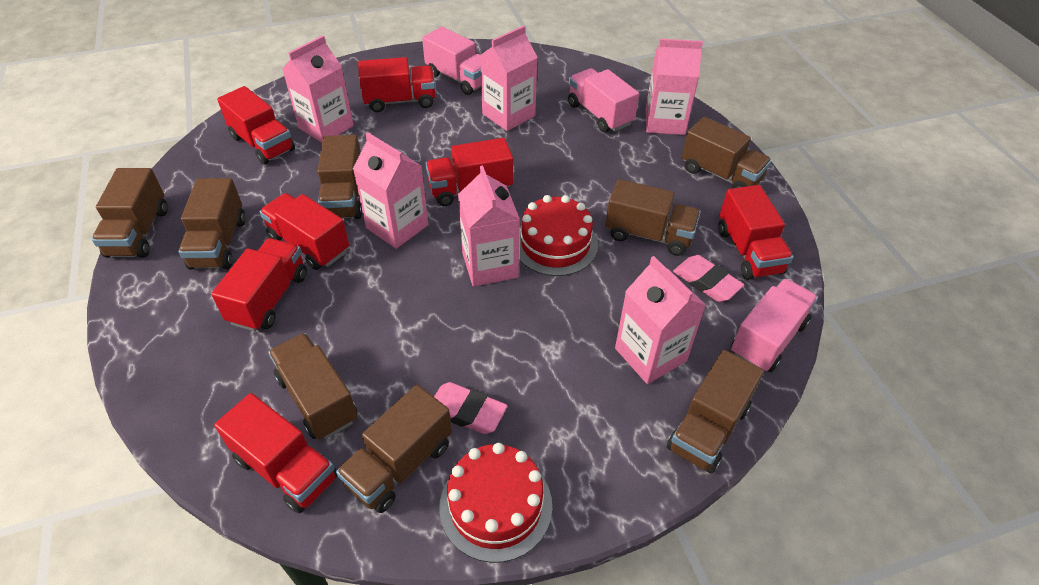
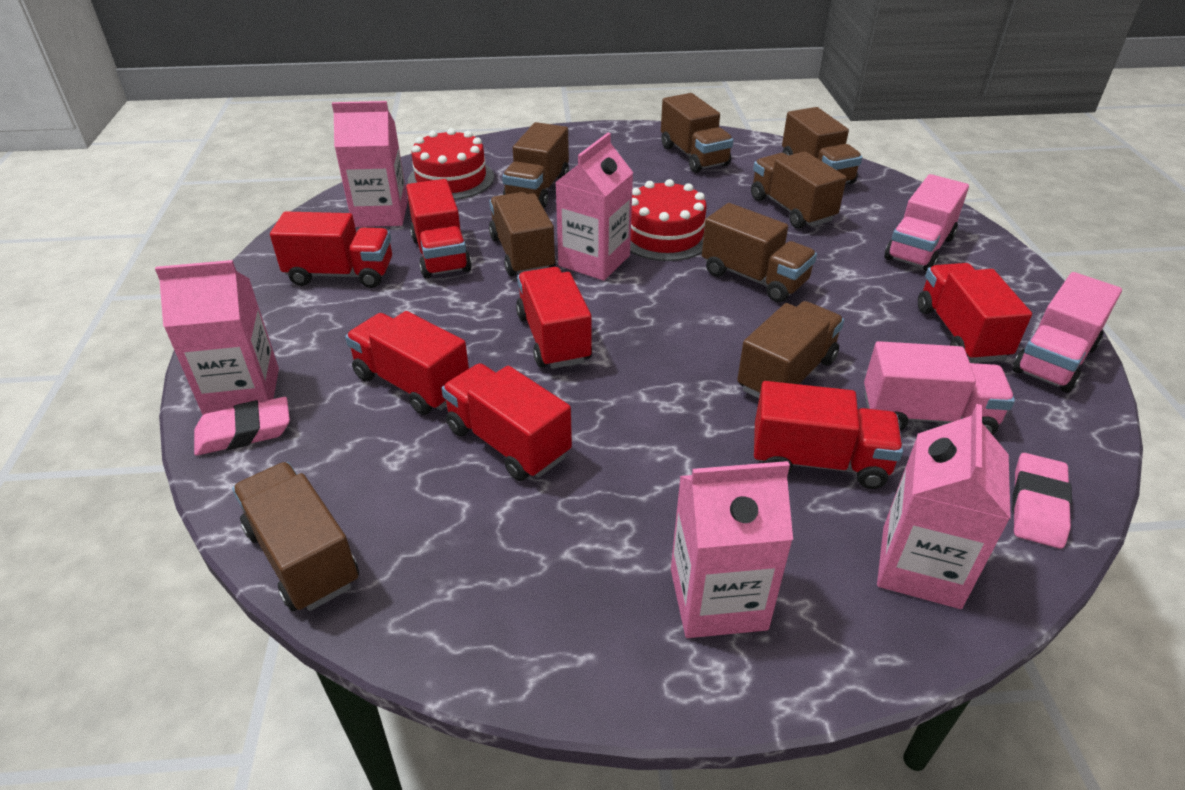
pink carton: [282,35,353,143] [353,132,428,249] [458,166,520,287] [480,25,538,131] [615,256,706,384] [645,39,703,135] = 6 -> [155,260,279,415] [332,101,408,227] [556,133,633,281] [671,461,793,638] [877,404,1011,609] = 5

